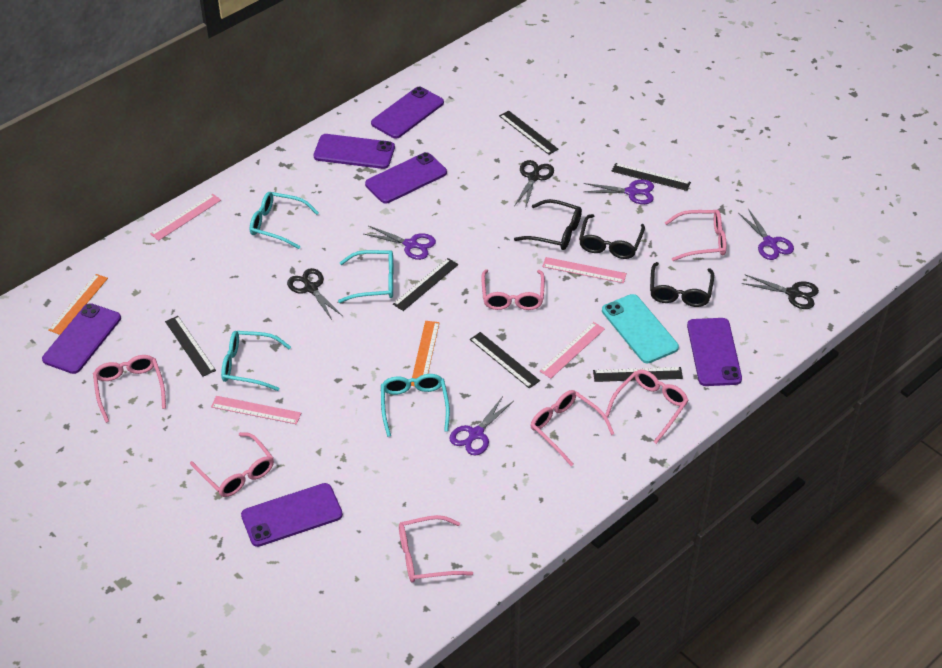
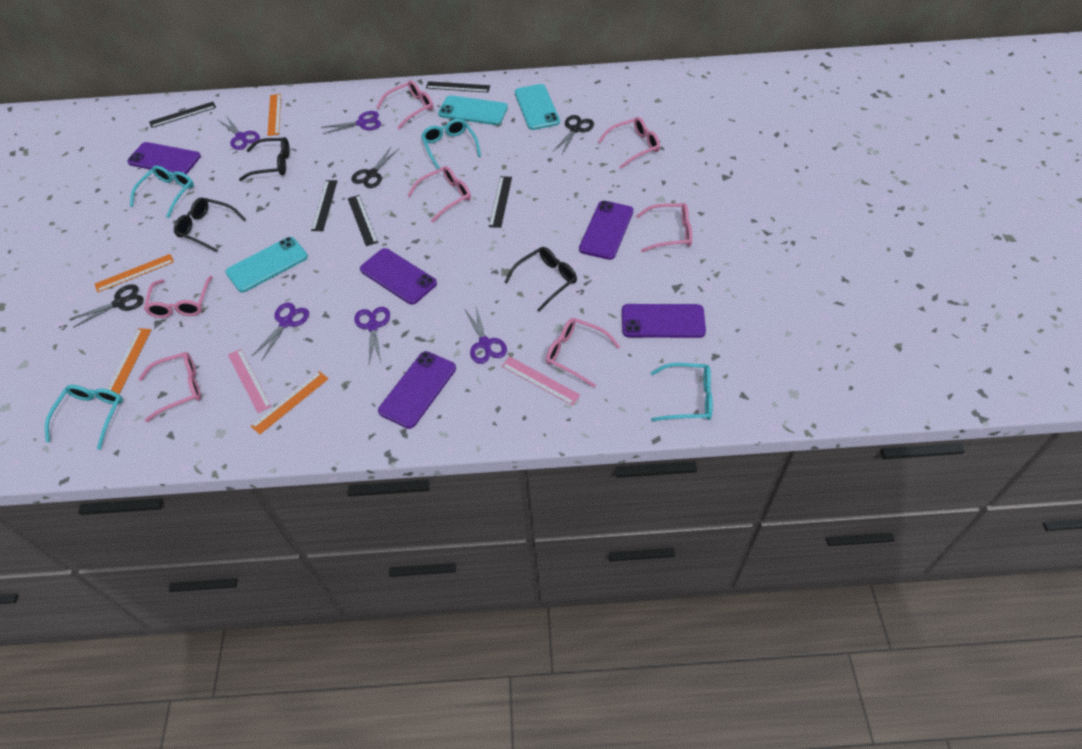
black ruler: [165,316,216,377] [393,258,458,311] [470,332,540,389] [499,111,559,155] [593,367,683,382] [612,163,691,191] = 6 -> [149,102,216,128] [311,180,337,231] [348,195,378,246] [426,81,490,92] [489,176,512,228] = 5
orange ruler: [48,274,108,335] [411,321,440,386] = 2 -> [95,254,174,292] [108,328,151,394] [251,371,328,435] [267,94,281,136] = 4
pink ruler: [150,194,221,241] [211,396,301,424] [540,322,605,379] [542,257,627,283] = 4 -> [228,349,272,413] [502,356,580,406] = 2
purple phone: [42,303,121,374] [241,483,343,547] [314,134,395,169] [365,152,447,204] [371,87,444,139] [687,318,742,386] = 6 -> [127,142,201,174] [360,248,437,305] [378,351,456,429] [579,201,634,260] [622,304,706,338] = 5
purple scissors: [364,225,436,260] [449,396,514,455] [584,179,654,204] [738,209,794,260] = 4 -> [218,116,260,150] [252,303,309,360] [321,111,381,134] [354,307,390,363] [465,307,507,364] = 5
turquoise phone: [602,294,679,363] = 1 -> [226,237,308,292] [438,95,508,125] [515,84,560,130] = 3

